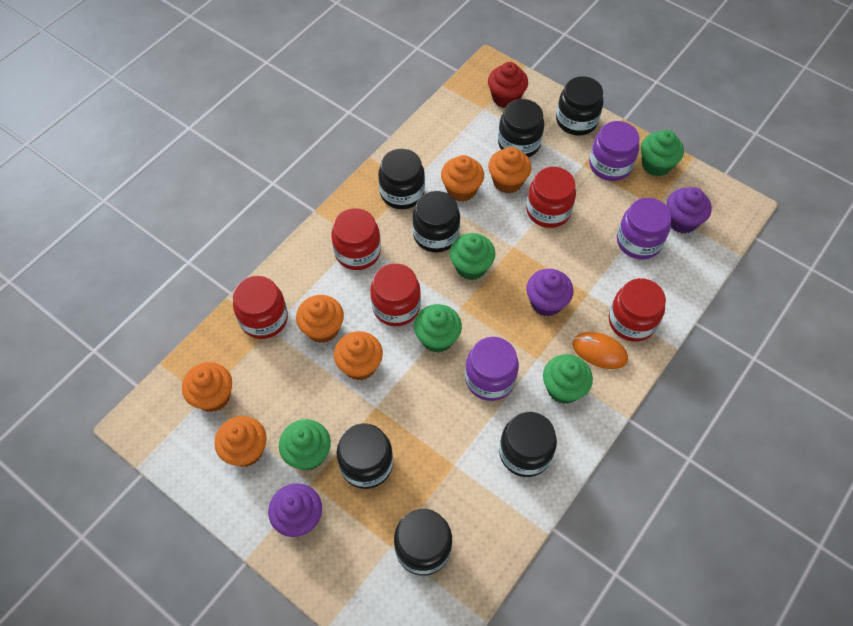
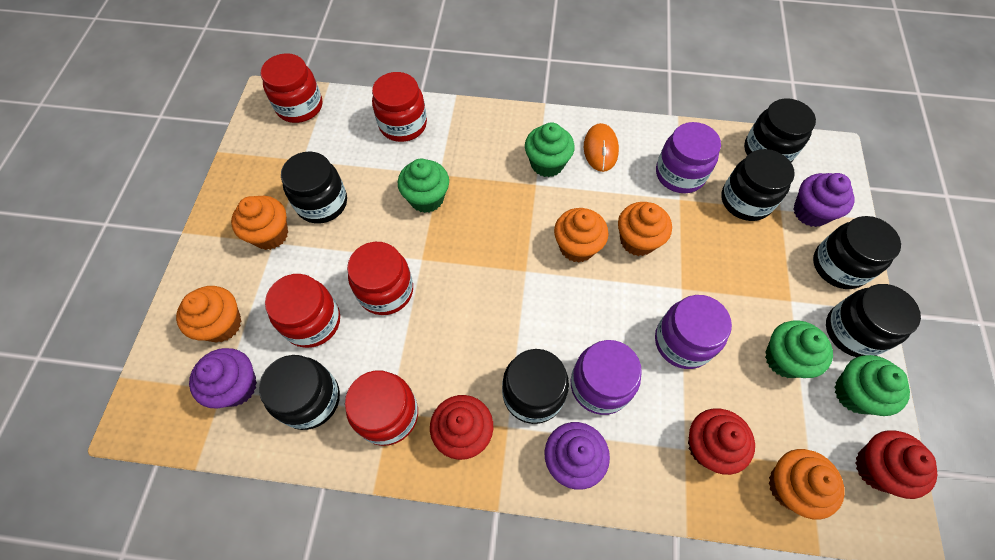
green cupcake: [279,419,331,470] [414,304,462,353] [450,233,495,280] [543,354,593,404] [641,130,684,176] = 5 -> [398,159,449,213] [525,122,575,177] [765,320,833,378] [835,355,910,416] = 4
orange cupcake: [182,362,232,412] [215,416,267,467] [296,295,344,343] [334,331,383,380] [441,155,484,202] [488,147,532,194] = 6 -> [176,286,241,343] [231,196,288,250] [554,208,609,263] [618,202,672,256] [769,449,845,520] = 5
red cupcake: [488,62,528,108] = 1 -> [430,395,493,460] [688,409,755,475] [855,430,937,499] = 3

